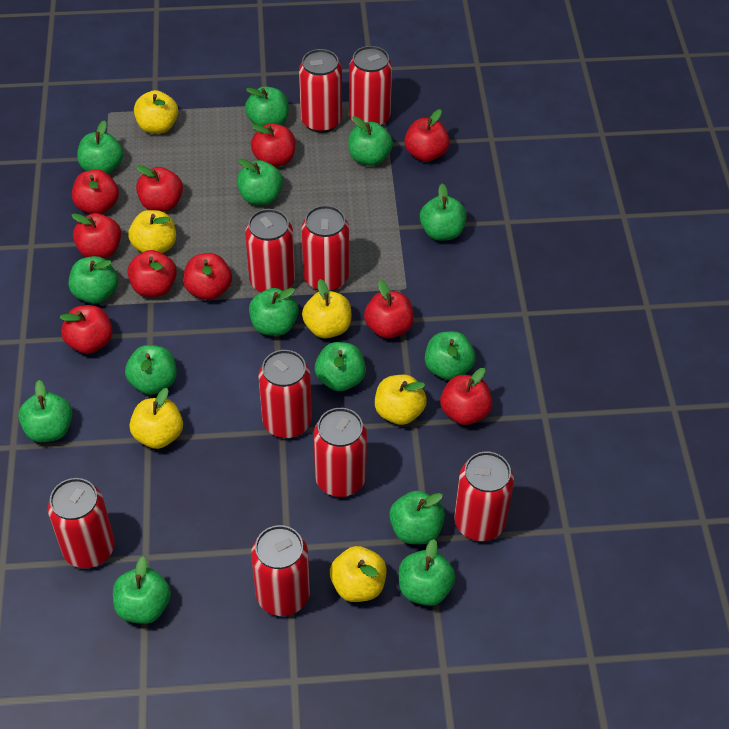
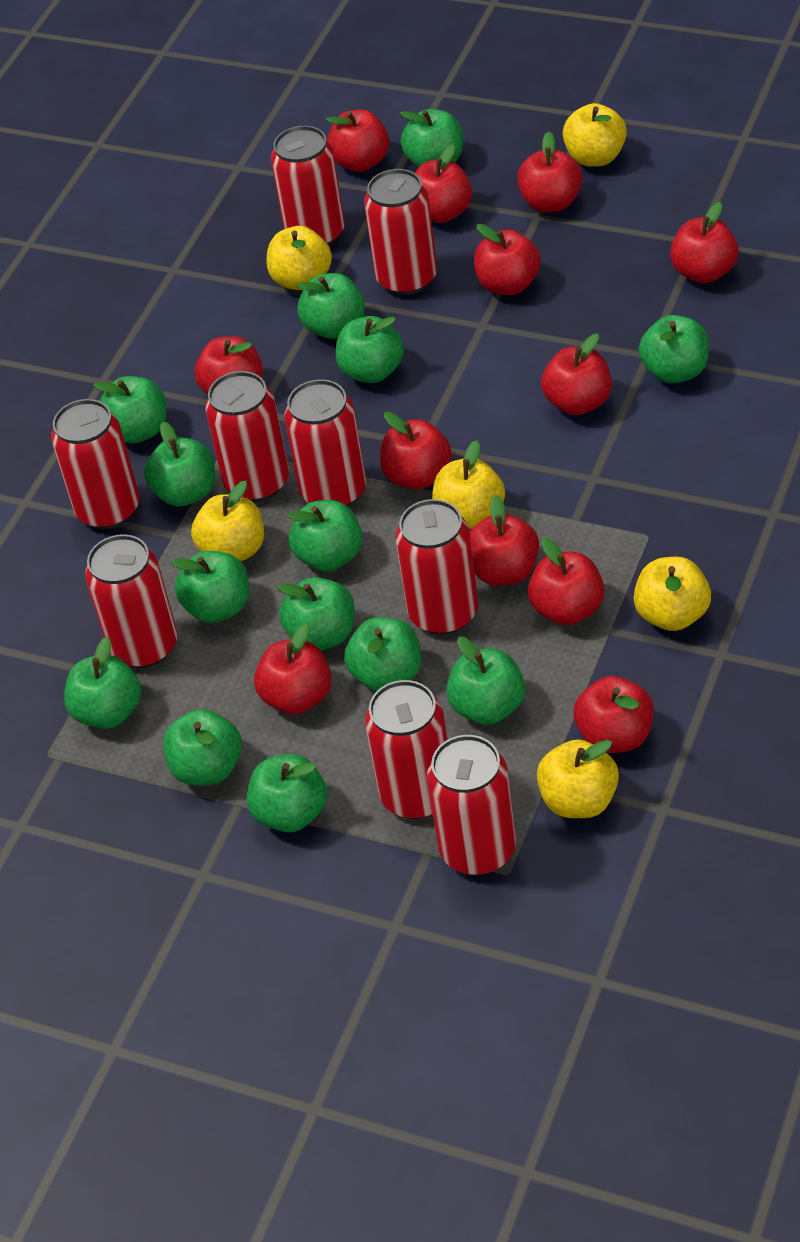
red apple: [60,305,113,354] [72,169,119,214] [72,213,121,259] [127,250,177,297] [136,165,183,212] [183,253,232,300] [251,123,295,167] [364,280,414,339] [404,109,449,162] [440,368,492,425] = 10 -> [195,336,263,394] [254,624,332,715] [326,109,389,172] [380,412,452,489] [415,144,472,223] [470,495,539,586] [474,224,541,295] [517,132,582,212] [528,537,605,625] [541,333,612,415] [573,676,654,753] [670,202,738,283] = 12

